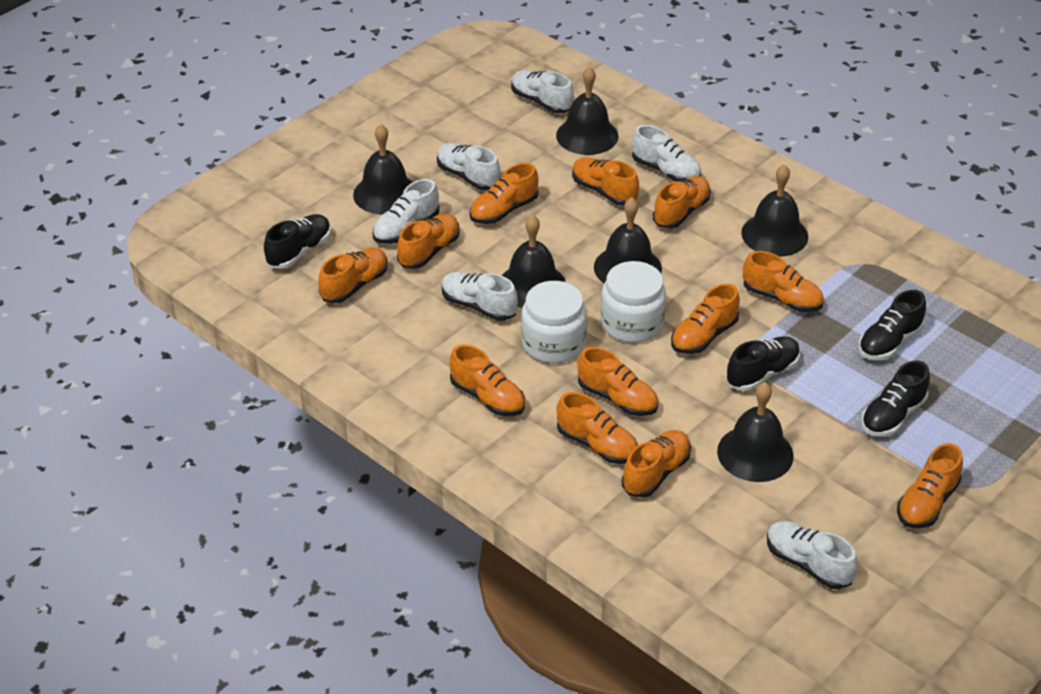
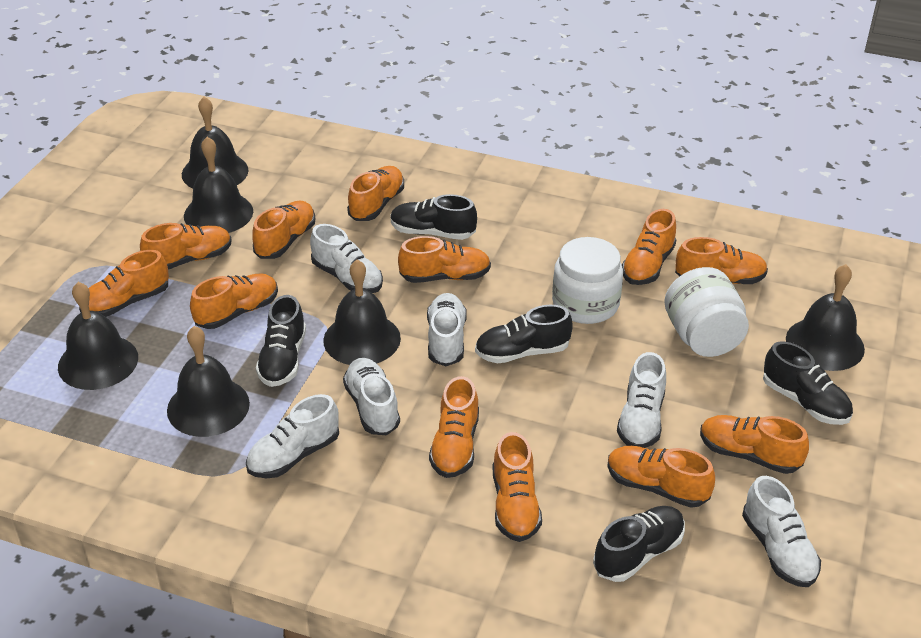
black shoe: [264,214,331,269] [726,336,800,391] [858,290,926,360] [861,361,930,437] = 4 -> [256,295,306,387] [390,194,477,240] [475,305,573,364] [593,506,685,582] [763,341,853,425] = 5

